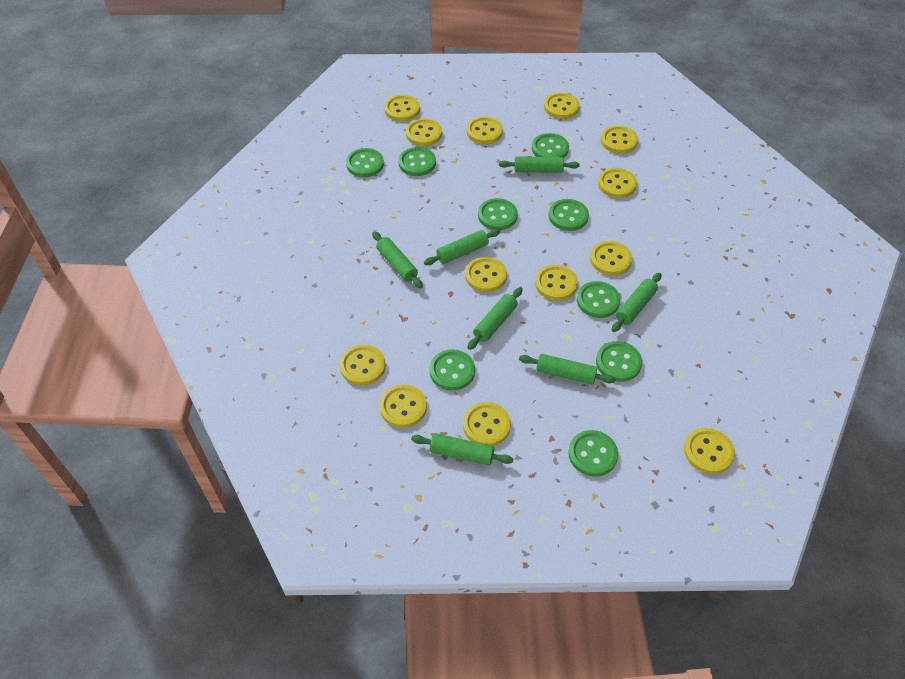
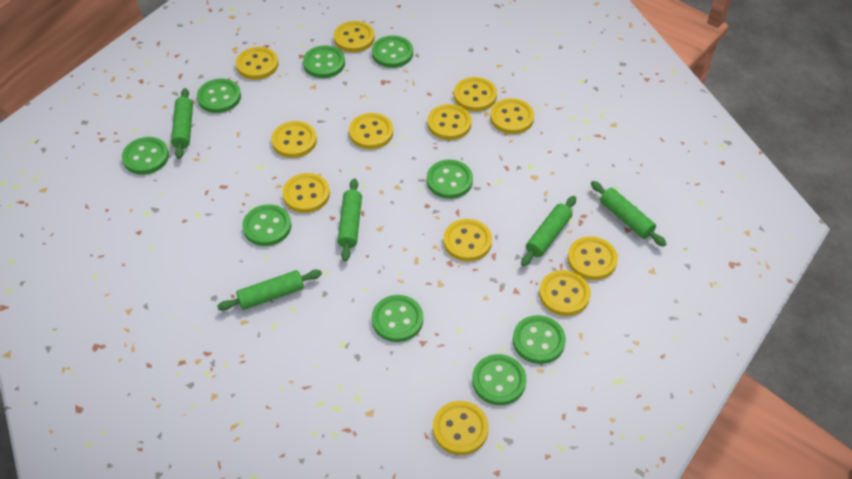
green rolling pin: [372,231,423,288] [411,433,513,466] [424,229,500,265] [467,287,523,350] [499,156,580,173] [519,354,615,385] [612,273,661,332] = 7 -> [171,88,193,159] [217,270,322,311] [337,178,362,261] [521,196,576,266] [591,181,666,247] = 5
yellow button: [340,345,386,385] [379,384,427,428] [384,95,420,121] [406,118,442,146] [463,402,511,446] [465,257,507,292] [467,117,503,144] [535,265,578,301] [544,93,580,119] [590,241,632,276] [598,168,637,198] [601,126,638,154] [684,428,735,474] = 13 -> [236,47,278,80] [271,121,317,158] [282,173,330,213] [333,21,375,52] [349,113,393,149] [427,104,472,140] [433,401,489,455] [443,219,492,261] [454,77,497,111] [490,98,534,134] [539,270,590,316] [567,236,618,280] = 12

